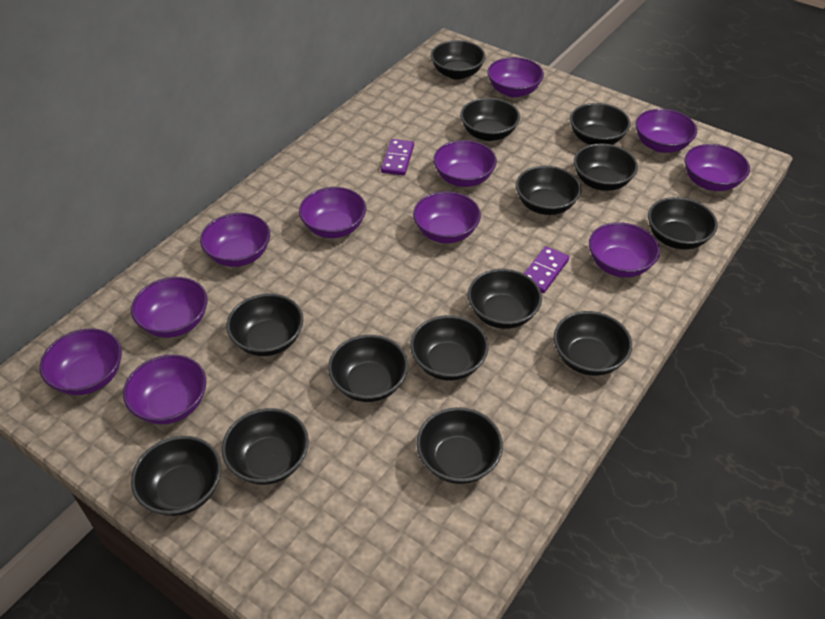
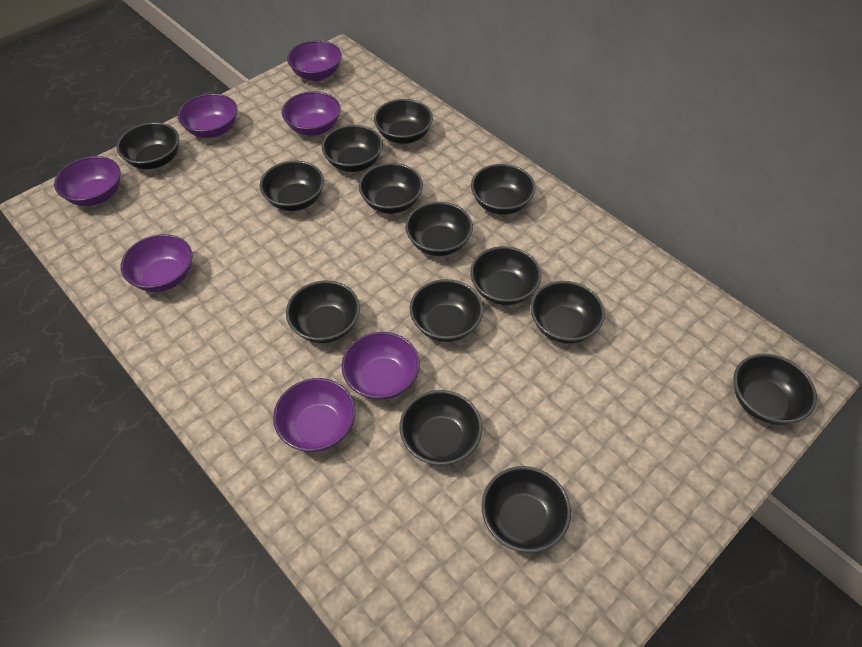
purple bowl: [40,328,122,395] [123,354,207,424] [131,277,207,338] [200,213,270,267] [299,187,366,238] [413,191,481,243] [433,140,497,187] [487,57,544,98] [589,222,660,277] [635,109,697,153] [685,144,750,191] = 11 -> [54,156,121,206] [121,234,193,292] [178,94,237,138] [273,378,355,452] [282,91,340,136] [287,40,342,81] [342,332,420,400] = 7
purple domino: [381,139,414,175] [524,246,569,293] = 2 -> none = 0

